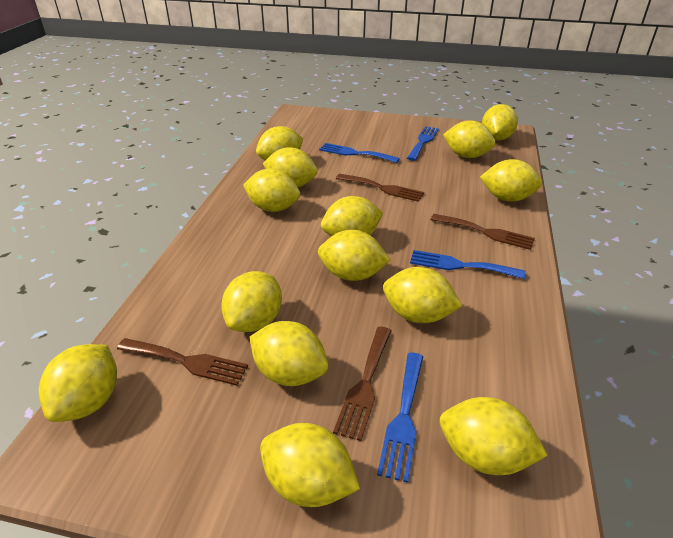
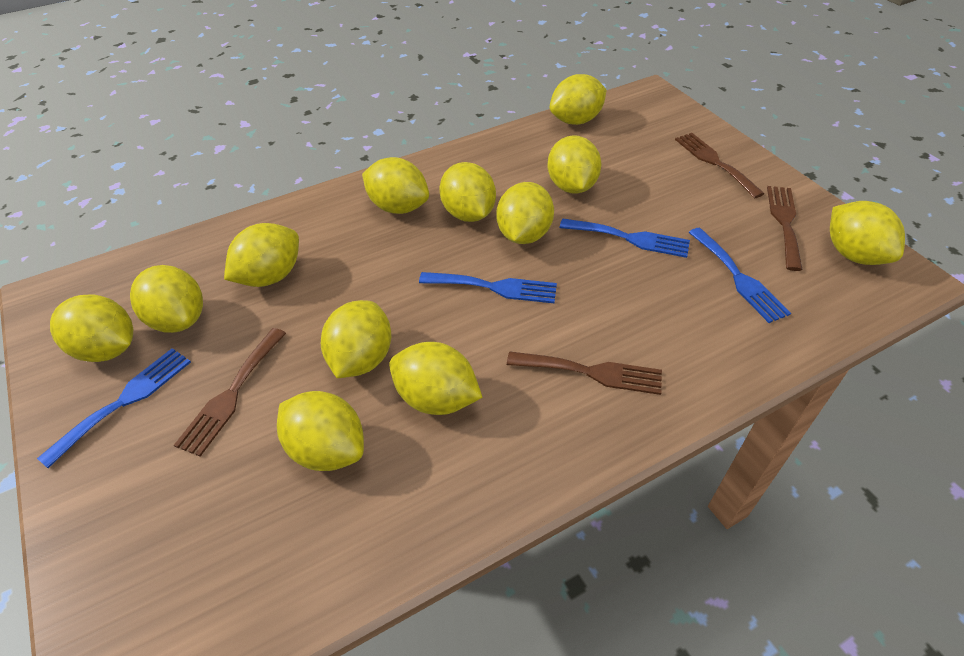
yellow lemon: [39,344,117,422] [221,271,282,332] [243,168,300,212] [250,321,328,386] [256,126,303,161] [260,423,360,507] [263,147,317,187] [318,230,391,281] [321,196,383,236] [383,267,462,323] [440,397,548,475] [443,120,496,158] [480,159,542,202] [482,104,518,141] = 14 -> [50,294,133,362] [130,265,203,333] [224,223,299,287] [277,391,364,471] [321,300,391,378] [362,157,429,214] [389,342,483,415] [439,162,496,222] [496,182,554,244] [547,135,601,193] [550,74,606,125] [830,201,905,265] = 12

